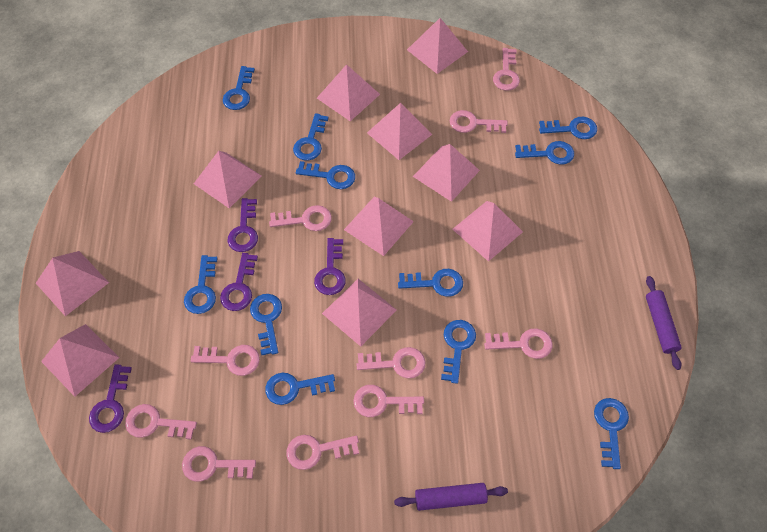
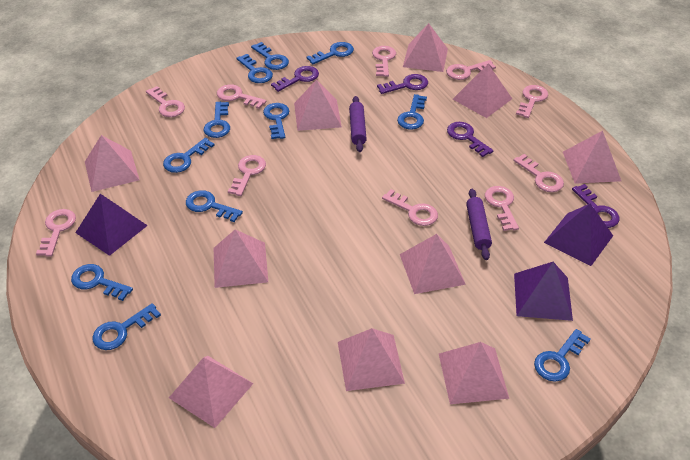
purple pyramid: none = 0 -> [75,194,148,256] [514,262,573,321] [544,204,613,266] = 3

